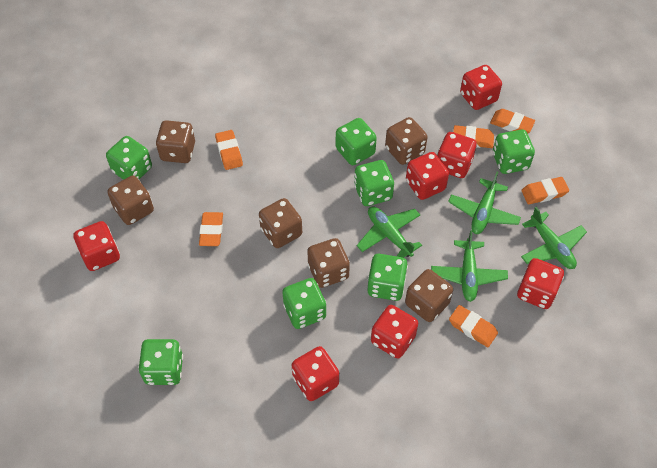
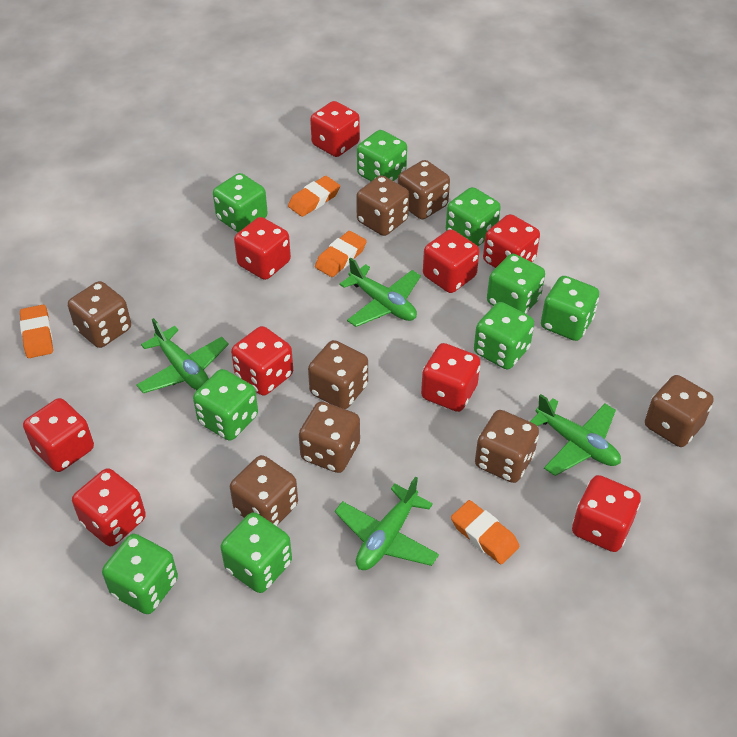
brown dice: [107,176,154,225] [156,120,195,163] [259,198,302,248] [307,238,350,288] [385,117,427,165] [405,269,453,322] = 6 -> [68,281,131,348] [230,455,298,526] [299,402,360,473] [308,340,368,409] [356,175,409,236] [398,160,450,219] [475,410,539,483] [645,375,714,447] = 8
green dice: [106,136,152,180] [138,339,183,385] [282,278,326,329] [336,118,377,165] [354,160,394,206] [367,254,408,301] [493,130,535,174] = 7 -> [102,534,178,614] [193,369,258,441] [213,173,268,232] [220,512,292,593] [357,130,407,181] [446,187,501,246] [474,302,534,369] [487,254,545,314] [541,276,599,341] = 9
orange eraser: [199,212,223,246] [215,130,243,170] [449,305,498,347] [453,125,494,148] [490,109,535,134] [521,177,569,204] = 6 -> [20,305,53,358] [288,176,340,217] [315,231,367,277] [451,500,519,564] = 4
red dice: [73,221,120,271] [292,346,339,401] [371,305,418,359] [406,152,449,200] [437,132,477,178] [460,65,502,110] [517,258,564,309] = 7 -> [23,398,94,472] [72,468,146,546] [231,326,293,396] [234,217,291,280] [310,101,360,157] [421,343,481,412] [423,229,479,293] [483,214,540,268] [572,475,641,552] = 9

